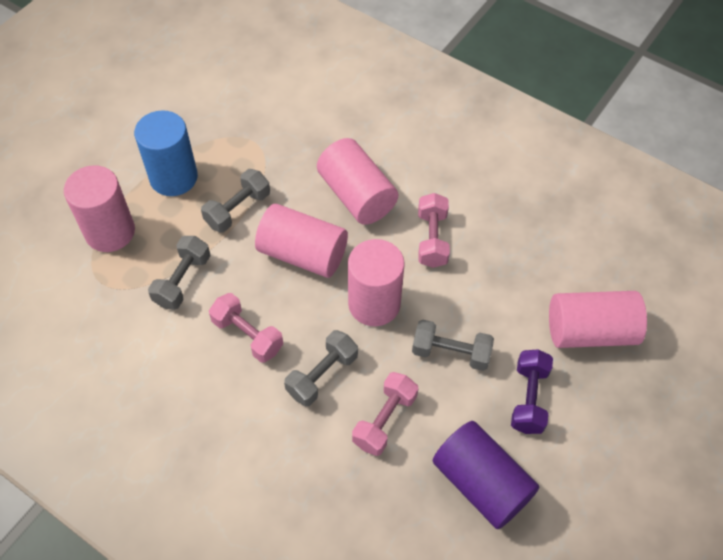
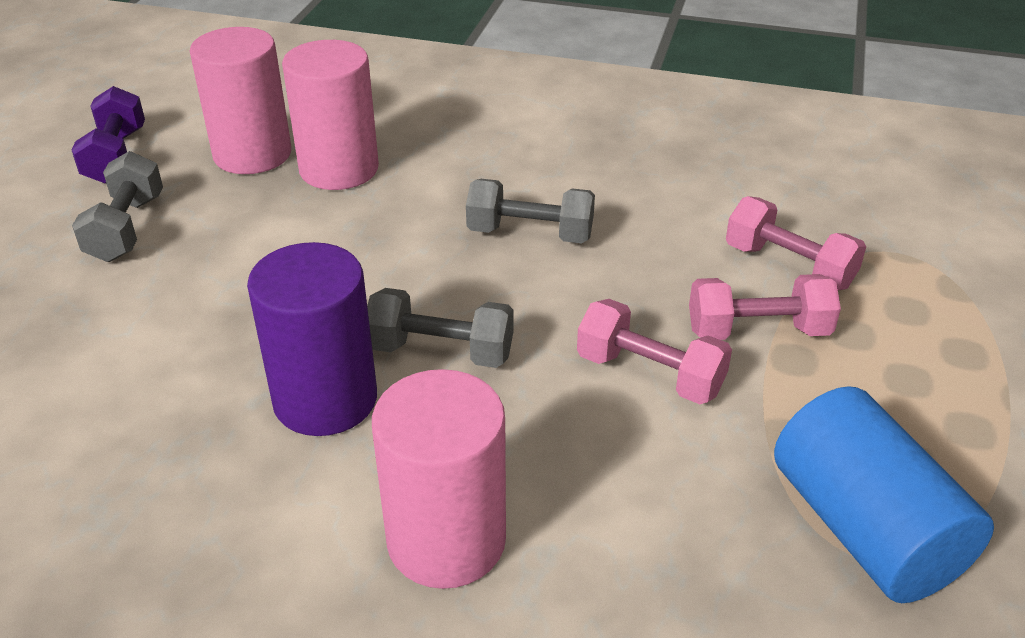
grey dumbbell: [148,236,210,310] [201,169,270,232] [284,330,358,406] [412,319,494,371] = 4 -> [72,151,163,262] [367,288,514,368] [466,179,595,243] = 3
pink cylinder: [64,165,135,252] [255,204,348,278] [317,138,398,225] [348,239,404,326] [549,291,647,348] = 5 -> [190,27,292,174] [282,40,379,190] [372,369,506,589] = 3

